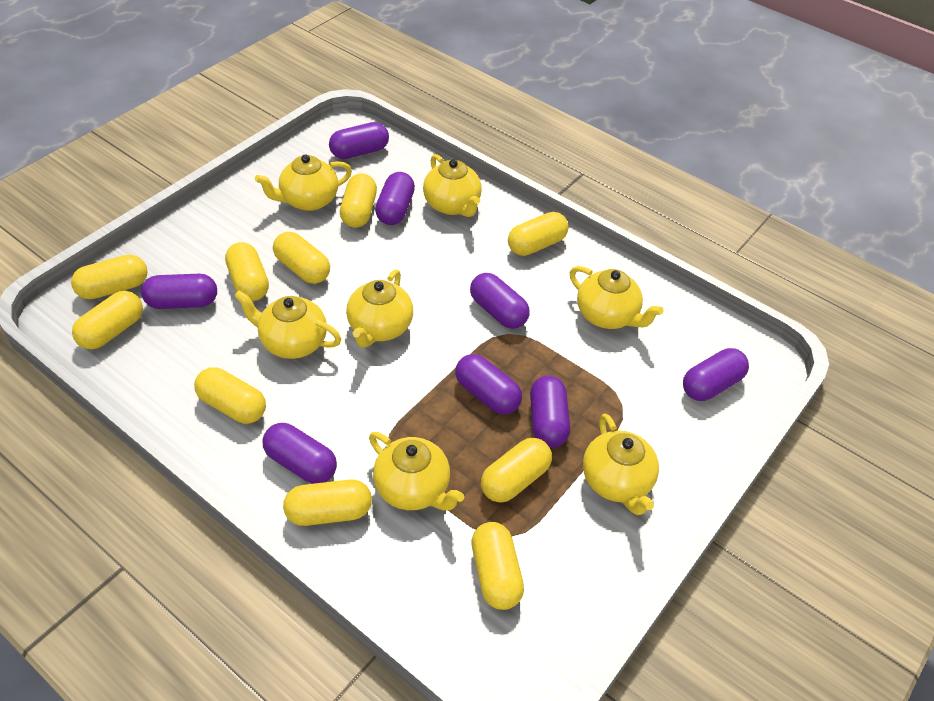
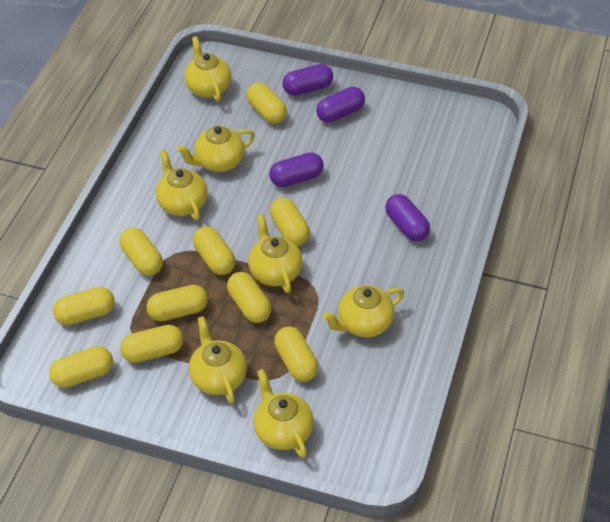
purple capsule: [141,274,217,309] [263,423,337,484] [329,122,389,159] [375,172,415,225] [455,354,522,415] [470,273,530,329] [530,375,570,448] [683,348,749,401] = 8 -> [269,153,324,187] [282,64,333,96] [316,87,365,123] [385,194,430,241] = 4

